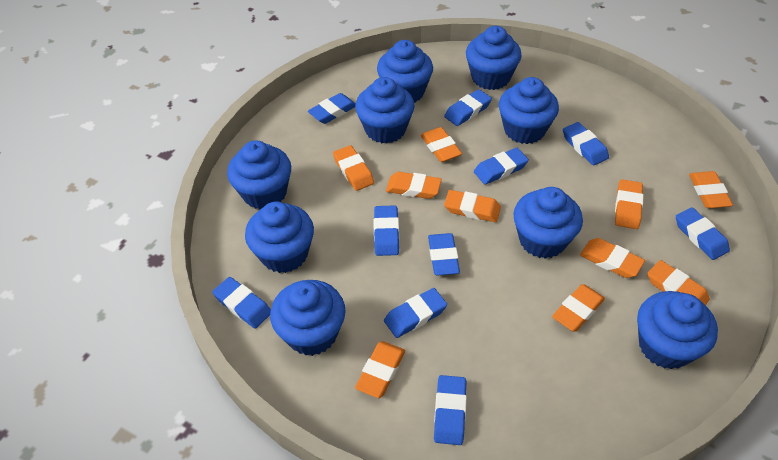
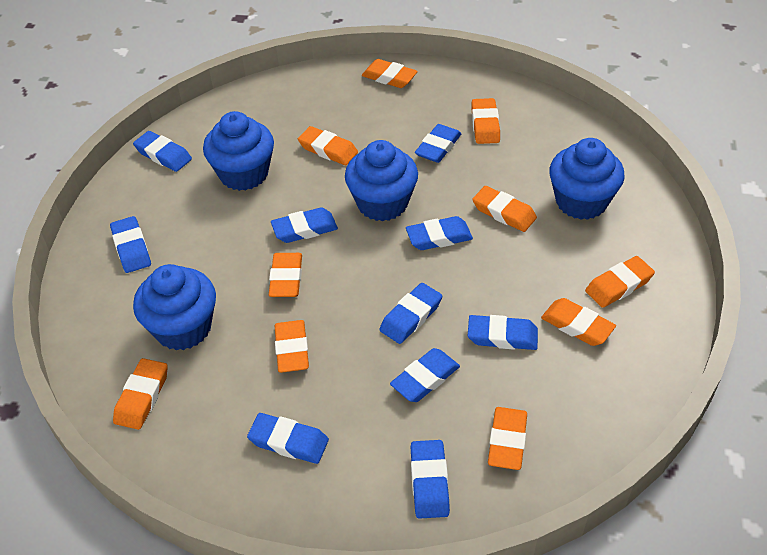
blue cupcake: [227,140,291,209] [245,201,314,273] [270,280,346,356] [355,77,415,144] [377,40,433,102] [466,26,522,90] [499,77,559,144] [513,187,583,259] [637,291,718,369] = 9 -> [133,264,216,350] [203,111,274,191] [345,140,418,221] [549,138,625,220] = 4

